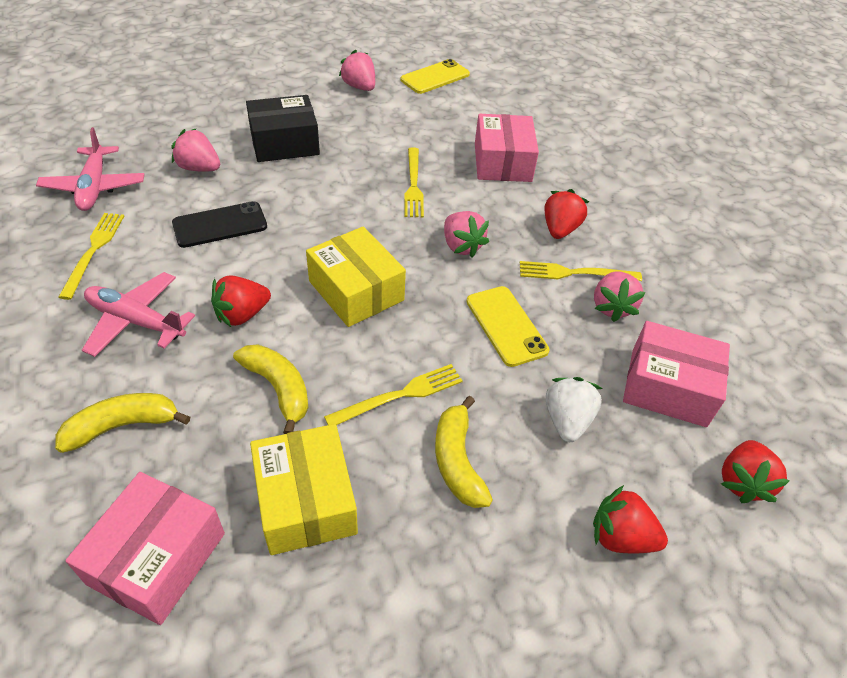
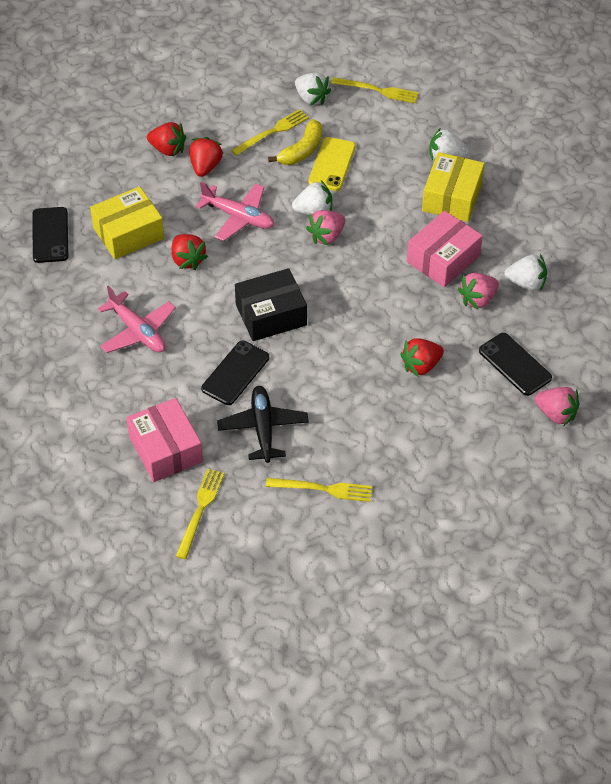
black phone: [172,201,267,248] = 1 -> [33,207,68,263] [201,341,269,405] [479,333,552,396] = 3
black plane: none = 0 -> [217,386,309,463] = 1
pink box: [65,472,225,625] [475,114,539,182] [623,321,730,427] = 3 -> [126,398,203,482] [407,211,483,287] = 2
pink strawberry: [172,129,220,172] [339,50,375,91] [444,211,489,257] [594,272,646,322] = 4 -> [306,210,345,245] [458,273,499,310] [535,387,580,426] = 3
white strawberry: [546,377,603,442] = 1 -> [292,180,332,215] [295,72,331,105] [429,127,469,161] [504,254,547,290] = 4
yellow banana: [55,393,190,453] [233,344,308,434] [435,396,493,508] = 3 -> [268,119,322,165] = 1
yellow phone: [401,59,470,94] [466,286,549,367] = 2 -> [308,137,356,191] = 1

